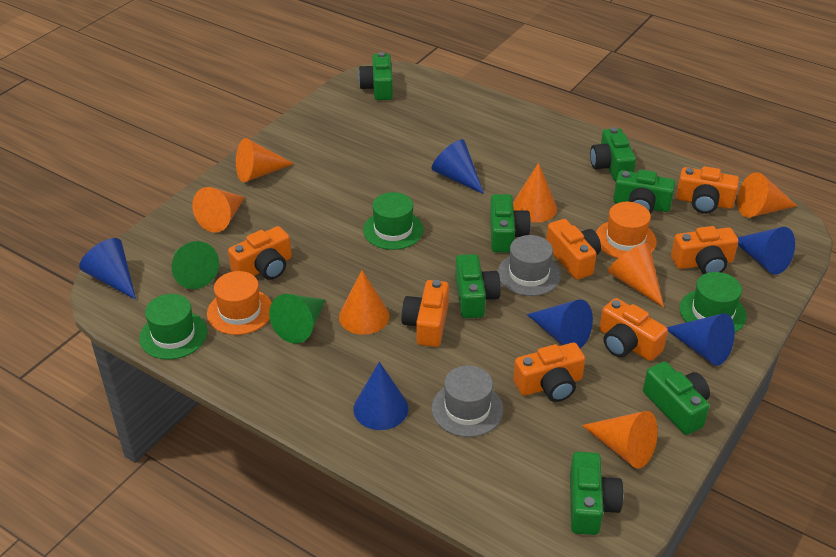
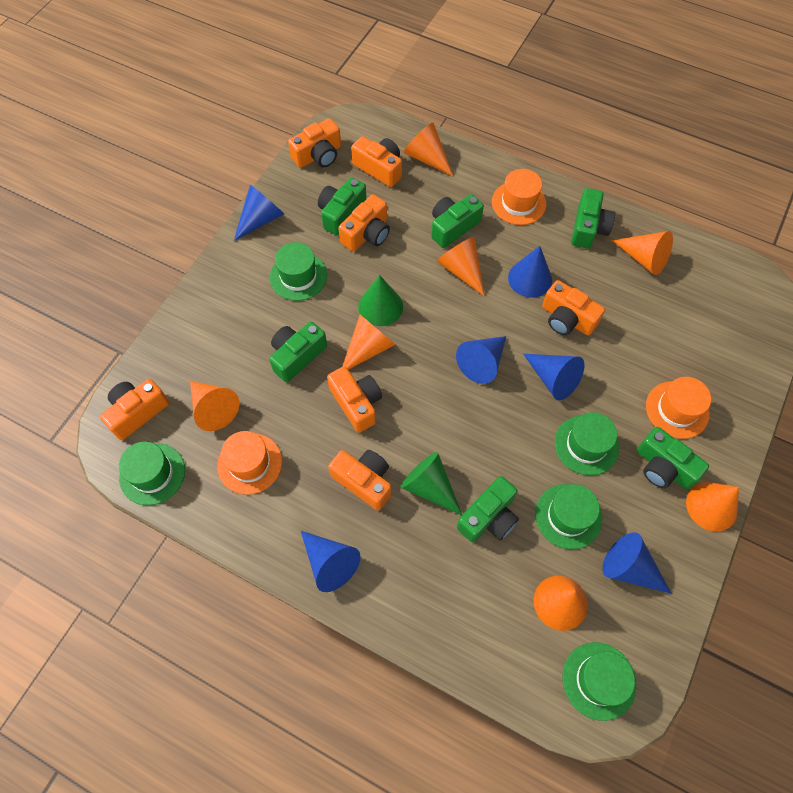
green camera: [358,52,393,100] [455,254,501,318] [490,194,531,253] [570,452,623,535] [590,127,636,181] [613,170,675,214] [643,361,710,435] = 7 -> [269,322,327,382] [318,177,367,236] [431,194,484,248] [457,476,519,542] [571,188,615,249] [637,427,709,489] = 6
green hat: [139,294,208,360] [363,192,424,250] [679,272,747,332] = 3 -> [119,442,185,505] [270,242,327,301] [535,484,602,550] [555,412,619,476] [563,642,636,721] = 5
grey hat: [431,365,504,437] [498,235,561,296] = 2 -> none = 0
orange hat: [207,271,272,335] [596,202,657,258] = 2 -> [217,431,282,495] [492,169,546,225] [646,377,711,439] = 3

